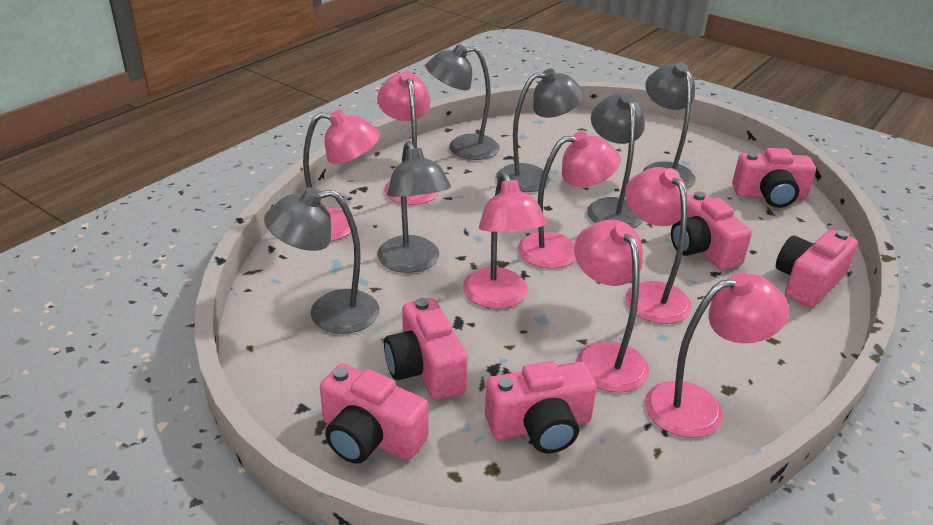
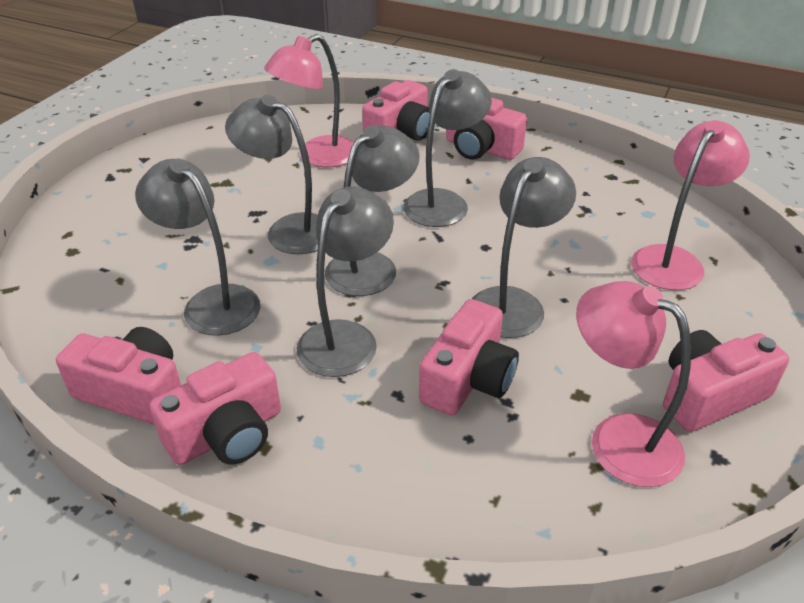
pink lamp: [303,110,380,241] [377,71,439,205] [463,172,547,309] [518,131,621,269] [574,220,649,393] [625,167,692,324] [645,272,789,438] = 7 -> [264,34,354,167] [576,281,691,487] [631,120,750,290] = 3

